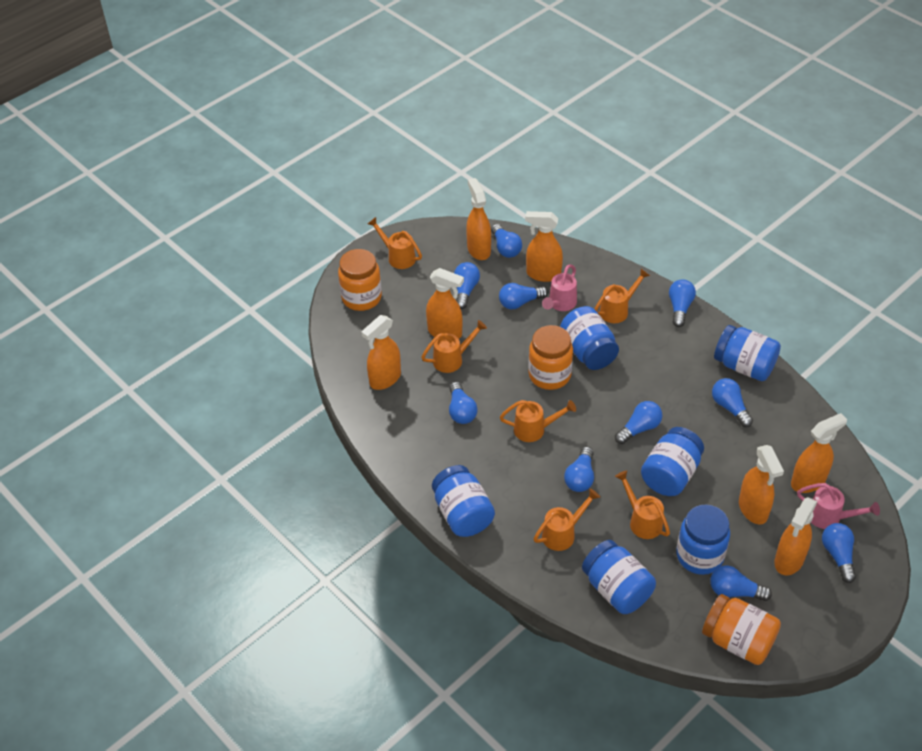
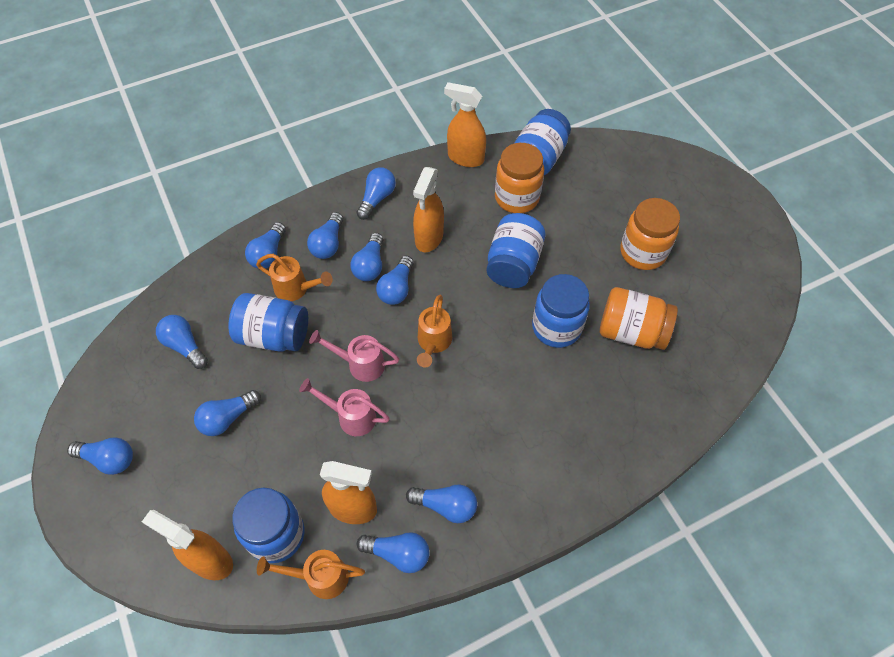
blue jar: [432,465,495,537] [560,306,619,370] [582,540,656,614] [641,427,704,496] [676,505,730,575] [714,325,781,381] = 6 -> [228,293,308,352] [232,488,304,563] [486,213,545,288] [514,109,571,175] [532,274,590,348] = 5
orange spray bottle: [361,315,401,390] [426,268,464,338] [466,178,491,260] [525,211,563,282] [739,445,784,525] [774,497,817,575] [791,413,847,493] = 7 -> [142,510,233,580] [320,461,377,524] [413,167,444,252] [444,82,486,167] = 4
orange watering can: [368,217,422,269] [421,320,487,373] [500,400,576,442] [533,488,600,551] [595,269,650,323] [615,470,670,539] = 6 -> [256,254,333,301] [257,550,365,599] [417,295,452,368] = 3

